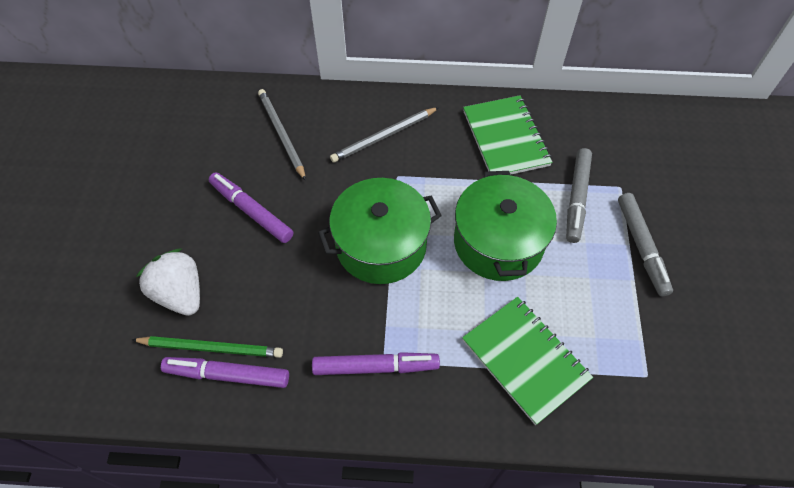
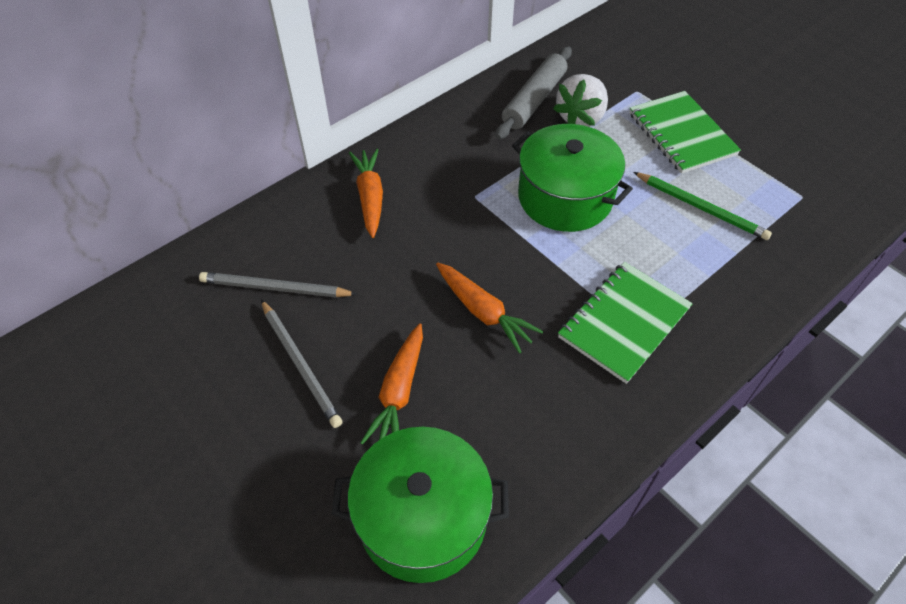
grey marker: [566,148,592,243] [618,193,673,296] = 2 -> none = 0
grey rolling pin: none = 0 -> [496,47,572,139] = 1
orange carrot: none = 0 -> [349,149,383,238] [360,323,423,445] [436,263,543,354] = 3
purple marker: [161,357,289,388] [209,172,293,243] [312,352,440,375] = 3 -> none = 0

